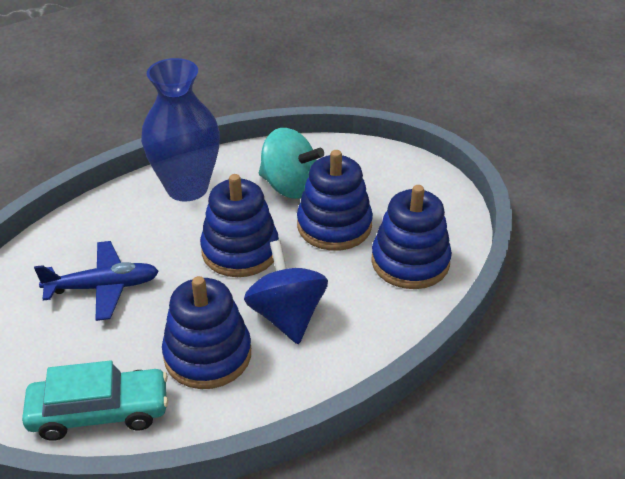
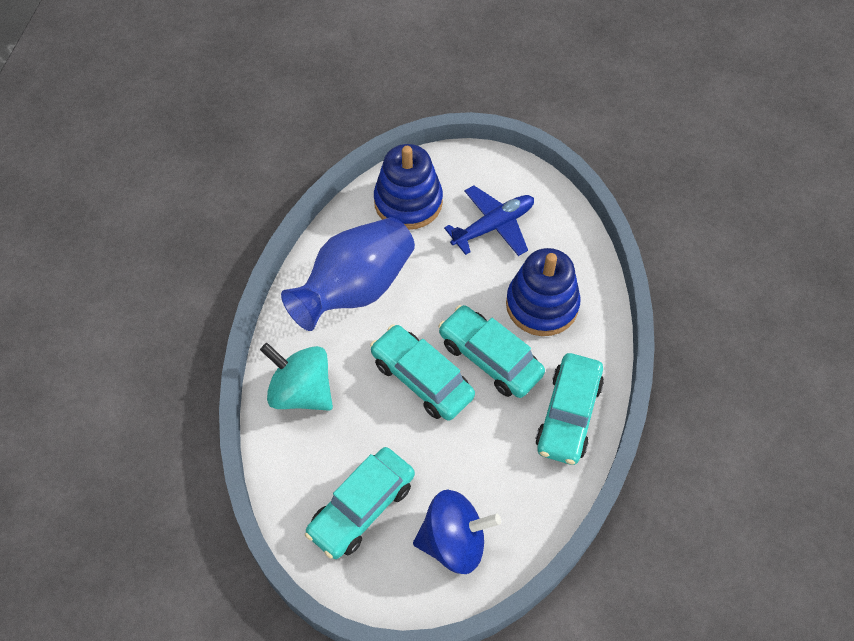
blue stacking toy: [162,276,251,389] [200,174,279,277] [297,150,373,251] [371,185,452,289] = 4 -> [374,144,443,230] [506,248,580,336] = 2
turquoise car: [22,360,168,441] = 1 -> [305,447,415,559] [370,324,475,421] [438,305,545,398] [535,353,604,465] = 4

